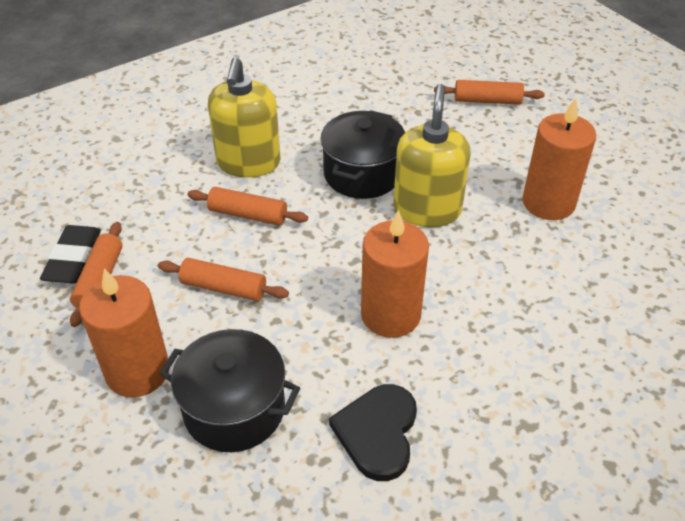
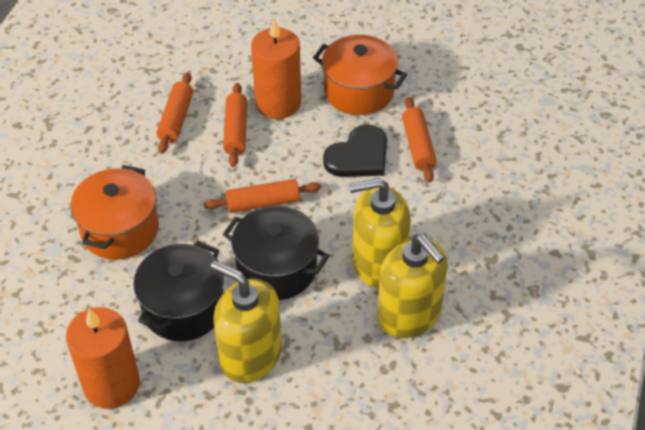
black eraser: [40,225,101,283] = 1 -> none = 0
orange candle: [79,268,169,397] [361,210,429,338] [522,98,596,220] = 3 -> [66,307,140,409] [251,18,301,119] = 2
orange pot: none = 0 -> [70,165,159,260] [313,35,407,115] = 2
yellow soap dispenser: [208,57,280,178] [393,84,471,227] = 2 -> [210,261,282,383] [349,178,411,288] [377,234,448,338] = 3

